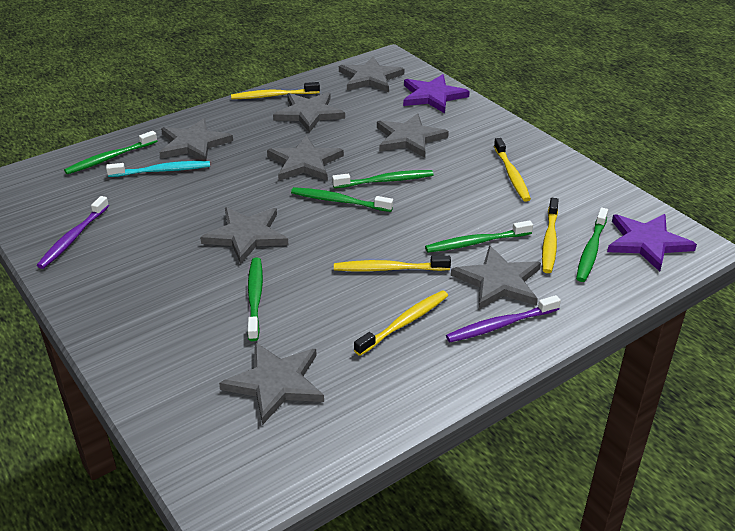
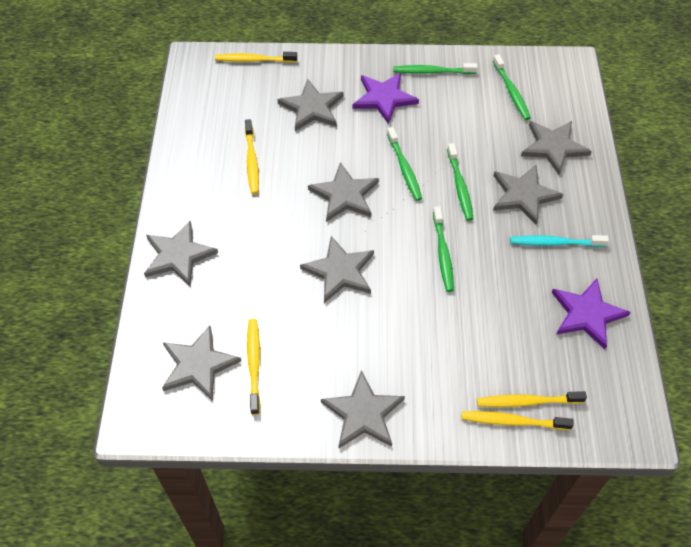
green toothbrush: [64,131,157,174] [247,257,263,341] [291,187,393,212] [332,170,433,188] [425,220,533,252] [576,208,608,282] = 6 -> [387,127,422,201] [393,63,478,74] [433,206,454,292] [447,143,474,221] [493,54,531,120] = 5
purple toothbrush: [37,196,109,269] [446,295,561,342] = 2 -> none = 0

